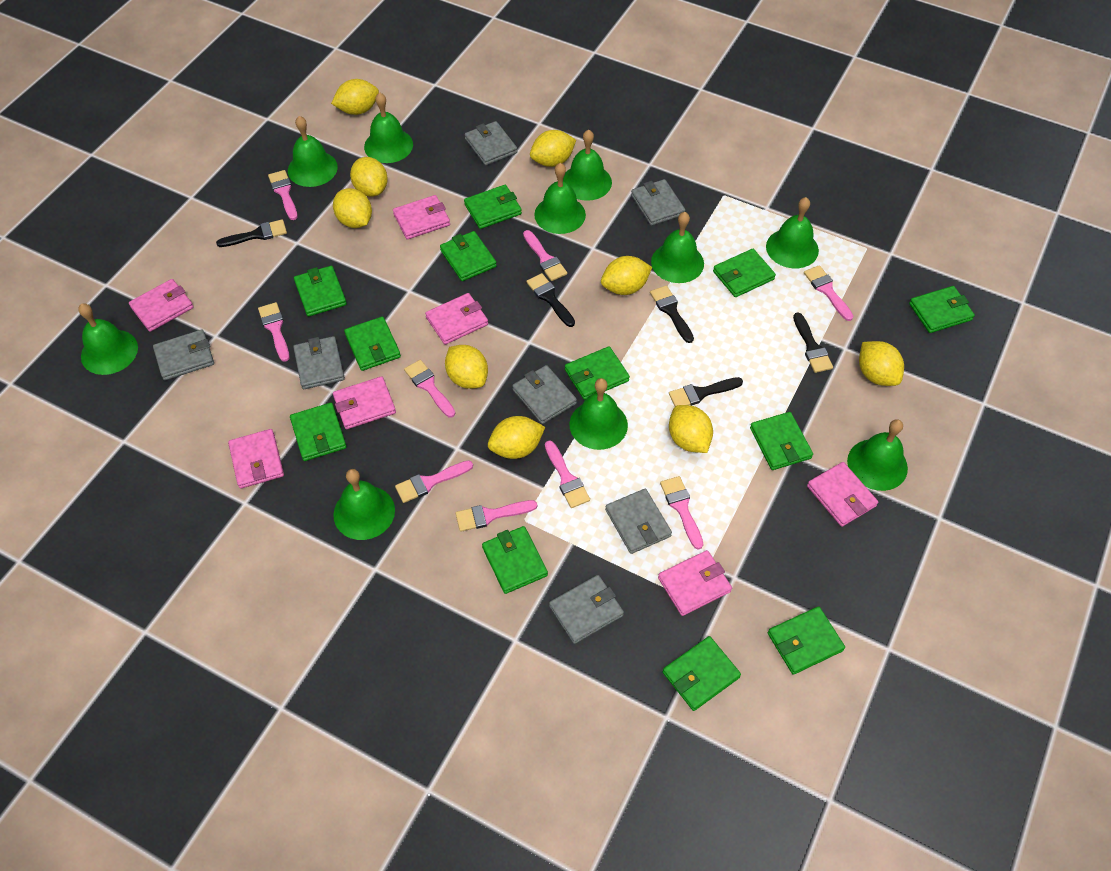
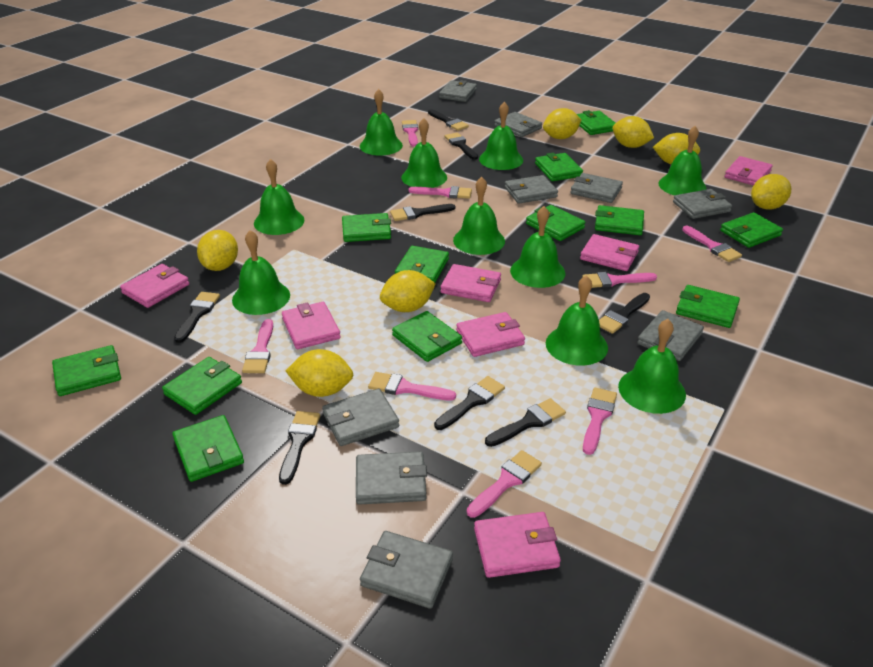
black brush: [216,219,287,247] [526,273,575,327] [650,285,694,343] [669,377,743,406] [793,313,833,373] = 5 -> [174,292,220,343] [279,411,320,485] [390,204,455,221] [428,109,469,131] [434,376,505,430] [445,133,478,160] [485,398,566,447] [599,293,650,334] = 8
grey wallet: [153,330,214,380] [293,336,345,389] [465,121,517,165] [512,365,577,424] [549,575,624,644] [605,489,672,554] [631,179,685,226] = 7 -> [322,389,399,446] [356,452,427,505] [360,531,453,609] [439,80,477,102] [494,112,542,137] [505,175,558,204] [570,173,623,203] [637,310,704,361] [673,189,732,219] = 9
pink brush: [258,302,290,362] [268,170,298,220] [395,460,473,503] [404,360,455,418] [455,500,537,532] [523,230,567,281] [545,440,590,508] [660,476,703,550] [804,265,853,321] = 9 -> [242,319,273,373] [368,372,456,401] [402,120,418,147] [409,186,472,199] [467,450,542,518] [582,272,657,288] [583,387,617,455] [682,226,742,262] = 8
yellow lemon: [331,79,379,115] [333,188,372,228] [350,157,388,197] [445,345,488,389] [488,416,545,459] [530,130,576,167] [601,256,652,295] [669,405,713,453] [859,341,904,386] = 9 -> [197,230,238,271] [285,349,353,397] [380,270,436,312] [543,108,581,139] [612,116,654,148] [653,133,700,164] [751,174,791,209] = 7

